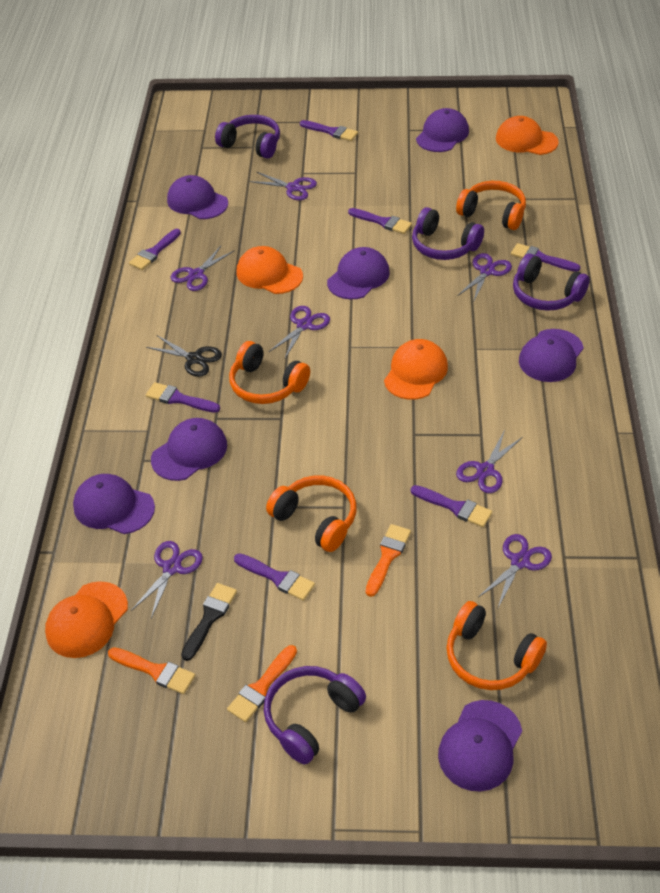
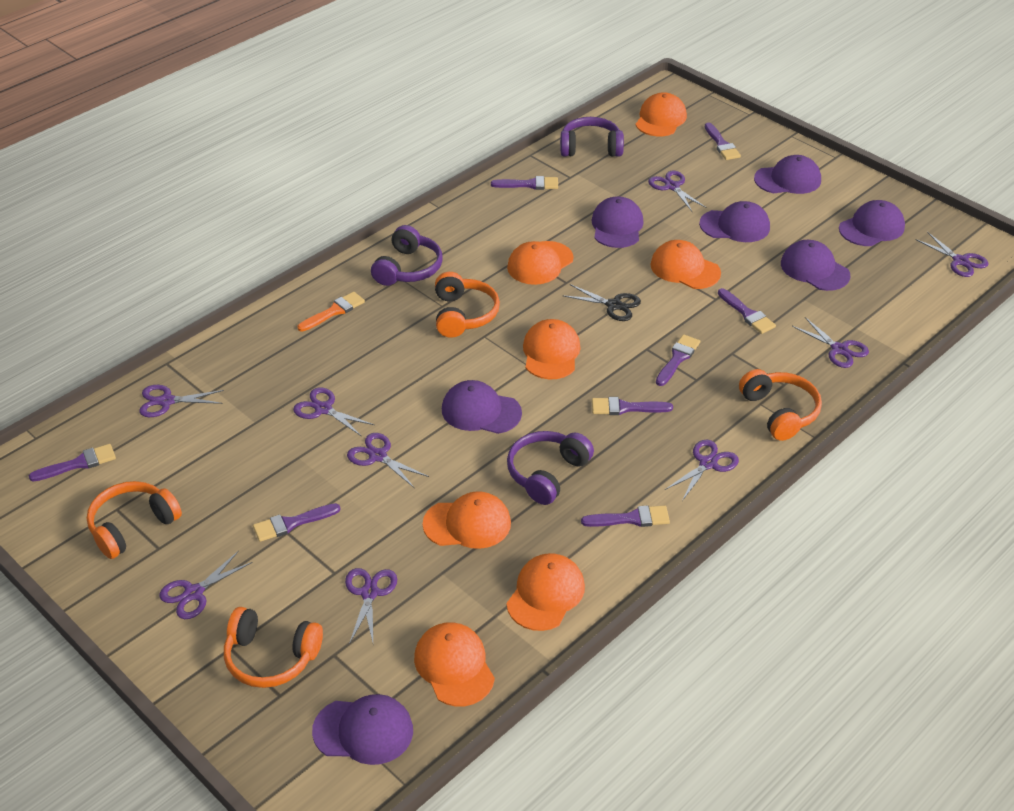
black brush: [181,583,237,661] = 1 -> none = 0
orange brush: [108,647,195,694] [227,645,297,722] [366,524,411,597] = 3 -> [297,292,365,332] = 1
orange cap: [45,581,128,658] [237,246,303,294] [384,339,448,400] [496,116,559,155] = 4 -> [414,622,495,707] [423,491,511,549] [506,553,585,631] [507,241,574,285] [523,319,581,379] [636,92,687,136] [651,240,721,289] = 7
purple brush: [129,229,181,270] [146,382,220,413] [234,553,315,601] [300,120,358,141] [348,208,412,234] [411,485,492,527] [511,243,580,272] = 7 -> [29,444,116,481] [253,503,340,542] [491,176,558,190] [581,505,670,527] [592,397,673,415] [656,334,700,386] [705,122,741,160] [718,288,776,334] = 8
purple headphones: [215,115,280,159] [264,666,366,764] [412,207,484,260] [513,253,589,311] = 4 -> [371,225,443,286] [507,431,594,505] [560,117,624,157] = 3
purple scissors: [131,541,203,618] [171,246,234,291] [249,172,317,200] [269,306,330,358] [456,430,523,493] [457,253,512,303] [478,534,552,608] = 7 -> [139,385,224,417] [159,551,253,619] [293,387,374,437] [345,568,397,644] [347,433,429,488] [648,171,707,211] [665,440,739,501] [792,317,869,368] [915,232,988,277] = 9

